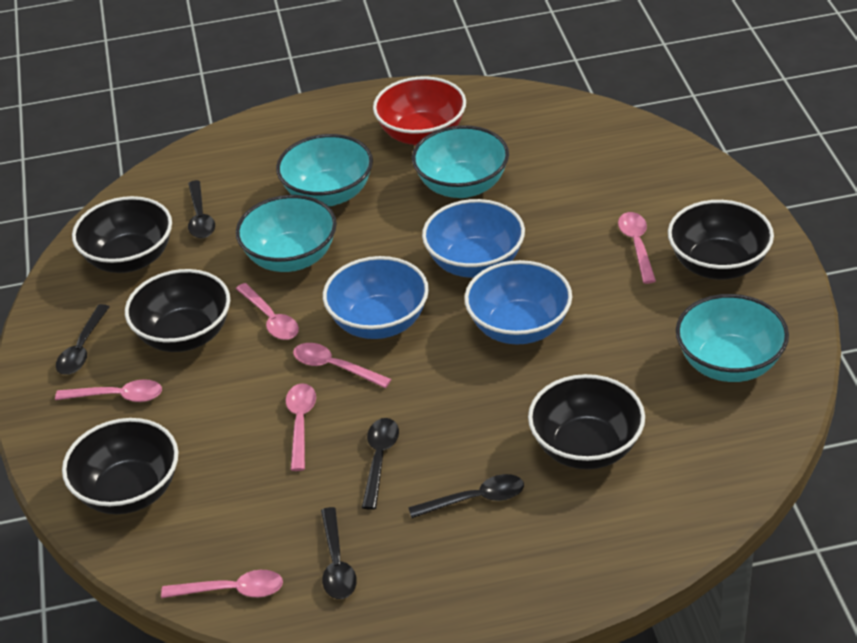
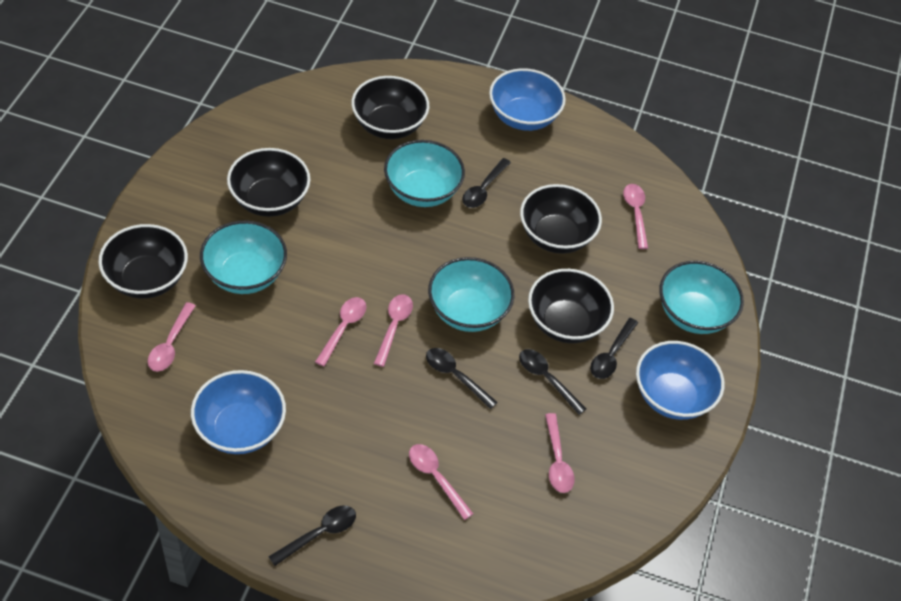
red bowl: [373,76,466,145] = 1 -> none = 0

